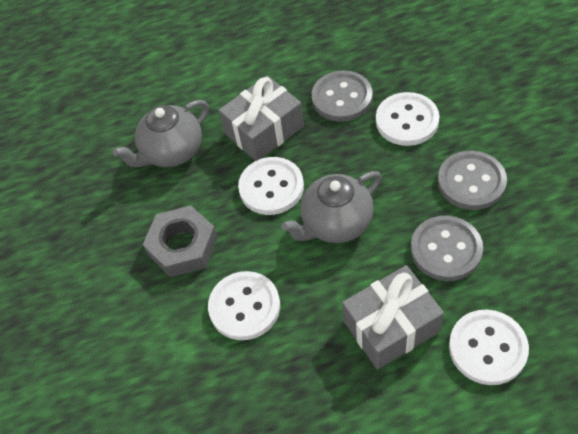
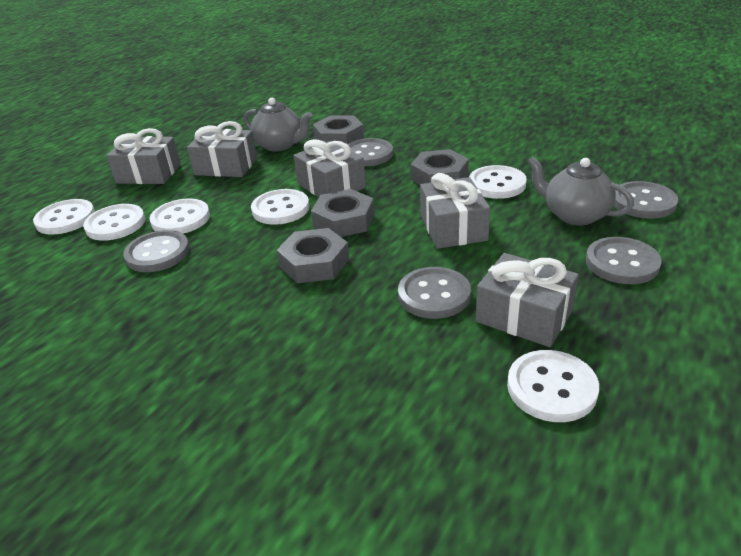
grey button: [312,70,373,122] [411,216,483,281] [438,151,507,210] = 3 -> [123,230,190,272] [347,138,393,166] [398,267,471,319] [586,237,662,284] [614,181,678,219] = 5
grey gift: [219,76,304,161] [342,265,444,370] = 2 -> [106,128,181,184] [187,121,257,177] [293,139,366,197] [420,173,490,249] [476,253,579,347] = 5
grey nut: [143,206,218,277] = 1 -> [277,228,349,283] [311,189,375,237] [313,116,364,144] [410,149,469,185] = 4
white button: [208,271,280,340] [238,157,304,215] [376,92,439,146] [449,310,529,385] = 4 -> [33,199,95,235] [83,204,145,241] [149,199,210,234] [251,189,309,225] [469,165,527,199] [507,350,599,422] = 6

